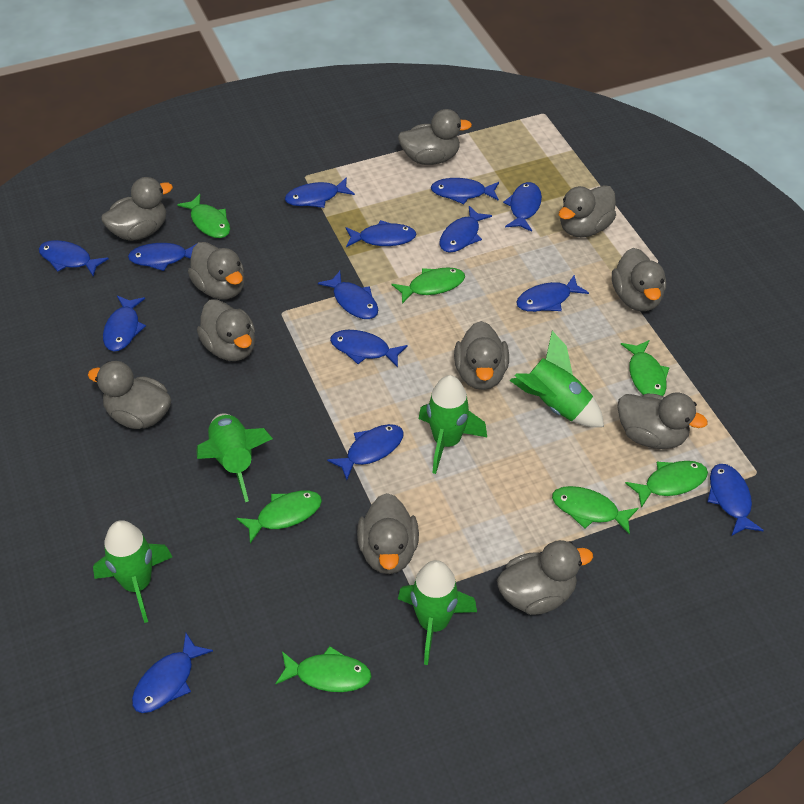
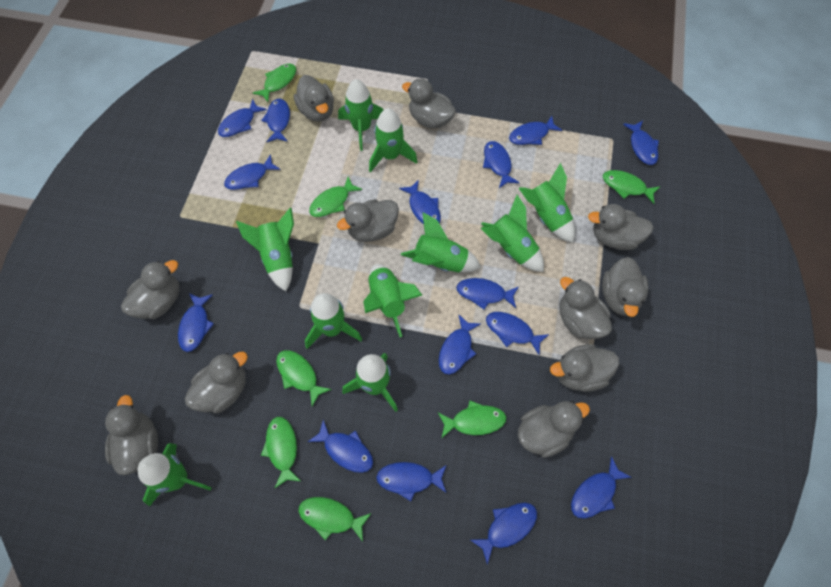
blue fish: [39,240,109,277] [103,296,146,352] [128,243,196,271] [132,633,213,713] [285,177,355,208] [318,271,378,319] [327,424,404,480] [330,330,408,367] [345,220,417,247] [431,178,499,204] [439,206,492,253] [503,182,542,232] [516,275,589,312] [707,464,764,536] = 14 -> [178,293,214,352] [218,99,267,137] [224,154,281,190] [261,99,290,142] [308,420,373,473] [376,462,446,501] [399,180,441,224] [439,315,480,375] [456,278,518,309] [471,502,537,565] [483,141,520,188] [486,312,549,354] [509,116,562,145] [571,456,632,519] [623,121,659,165] = 15
green rocket: [93,520,172,623] [196,414,273,502] [398,560,477,665] [419,375,487,474] [510,331,604,427] = 5 -> [138,443,212,506] [236,208,294,291] [305,293,362,349] [338,79,384,151] [342,353,398,412] [363,264,422,337] [369,108,417,172] [401,212,481,272] [480,195,544,272] [519,163,575,243] = 10

